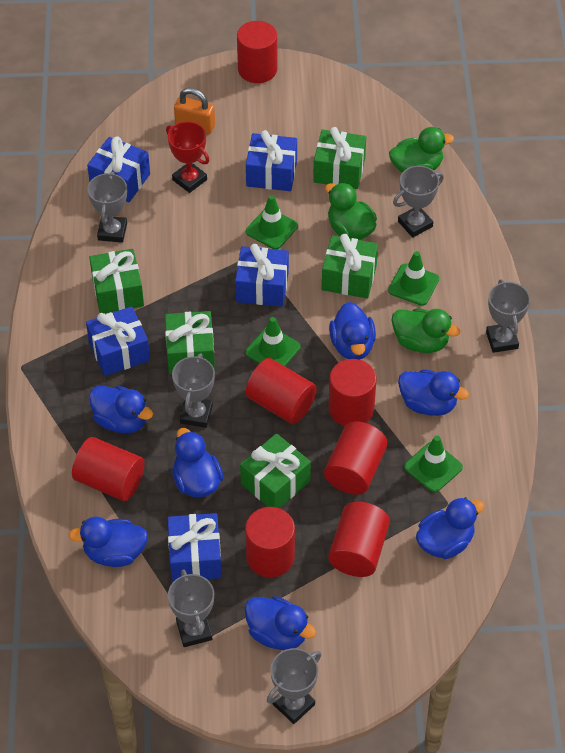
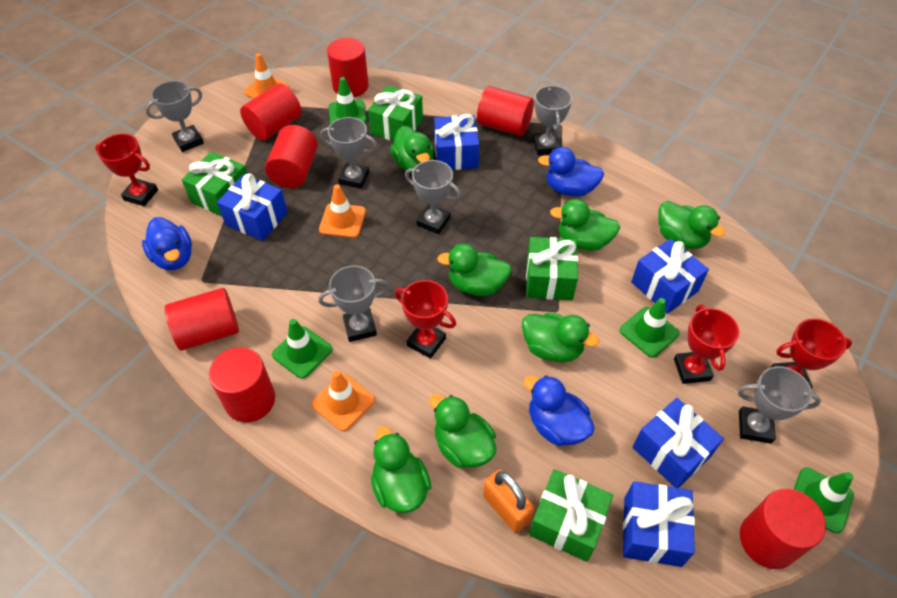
blue duck: [69,517,148,567] [89,386,153,433] [172,428,223,497] [245,596,316,650] [329,302,376,360] [398,370,469,416] [416,497,485,559] = 7 -> [142,217,192,270] [524,375,595,446] [538,147,604,197] = 3
green duck: [325,183,377,240] [389,127,454,173] [391,308,460,353] = 3 -> [371,426,431,513] [390,126,434,173] [429,394,496,468] [437,244,512,296] [522,313,599,362] [550,199,620,251] [658,201,725,249] = 7
green gift: [89,249,144,313] [165,311,215,374] [240,433,311,508] [313,127,366,189] [322,234,378,298] = 5 -> [182,152,247,216] [368,85,423,141] [526,237,578,300] [529,469,613,562] = 4
orange traffic cone: none = 0 -> [244,53,290,99] [312,370,375,431] [319,184,366,238] = 3
red trophy: [166,121,209,193] = 1 -> [95,134,158,206] [395,280,456,359] [674,304,739,384] [770,319,852,388] = 4

